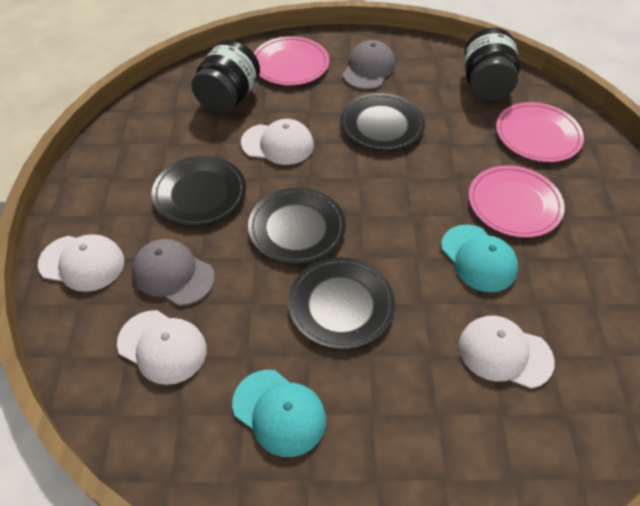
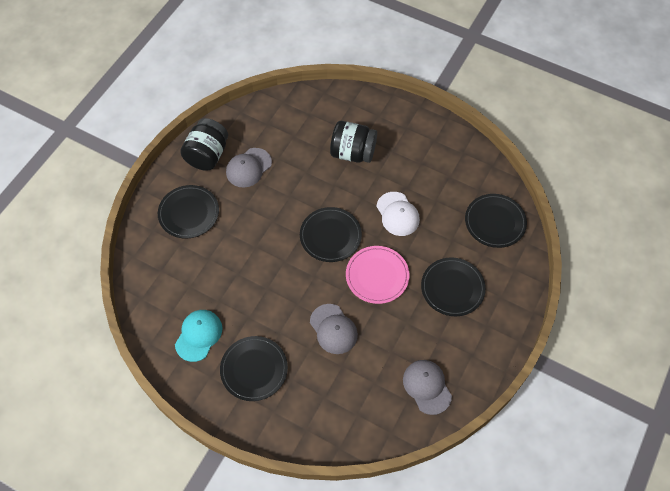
black plate: [151,156,246,227] [248,188,346,264] [288,257,395,349] [340,93,425,151] = 4 -> [158,185,219,238] [220,336,288,401] [300,207,362,262] [421,258,486,316] [465,194,527,248] = 5
grey cap: [132,239,215,306] [342,40,395,89] = 2 -> [226,148,272,188] [310,304,358,354] [403,360,452,415] = 3
pink plate: [254,36,329,85] [469,165,565,238] [496,102,584,162] = 3 -> [346,246,409,304] = 1
turquoise cap: [232,370,326,457] [441,225,518,292] = 2 -> [175,310,223,362] = 1
white cap: [38,234,124,292] [117,310,206,385] [241,119,314,165] [459,316,555,388] = 4 -> [376,192,420,236] = 1

